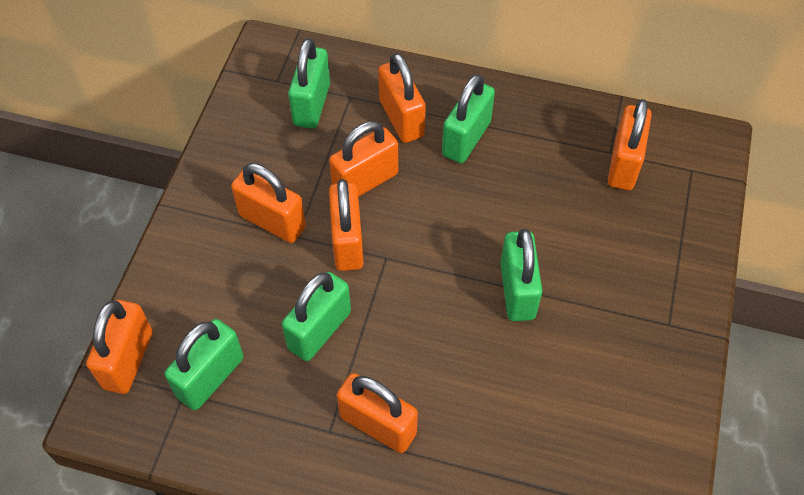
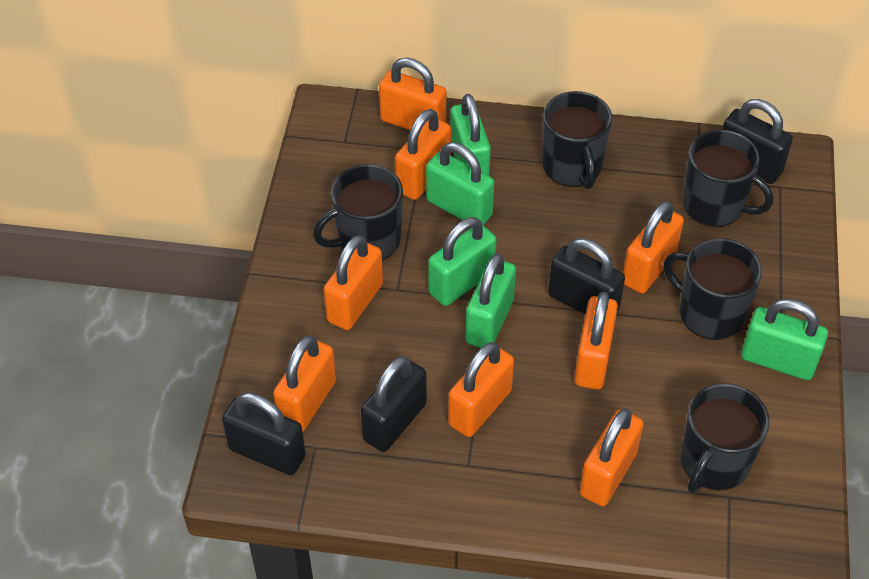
black mug: none = 0 -> [313,164,403,261] [542,91,612,190] [664,238,762,340] [681,383,770,493] [682,130,773,227] = 5
black padlock: none = 0 -> [222,393,306,475] [360,356,427,452] [548,238,625,314] [722,99,793,184] = 4
orange padlock: [86,300,153,394] [231,163,306,243] [329,121,398,197] [329,179,364,271] [337,373,418,453] [378,53,426,143] [608,99,652,190] = 7 -> [273,335,336,431] [324,235,383,330] [379,58,446,130] [395,109,451,200] [448,342,514,437] [574,292,618,390] [580,408,644,506] [623,201,684,294] = 8

